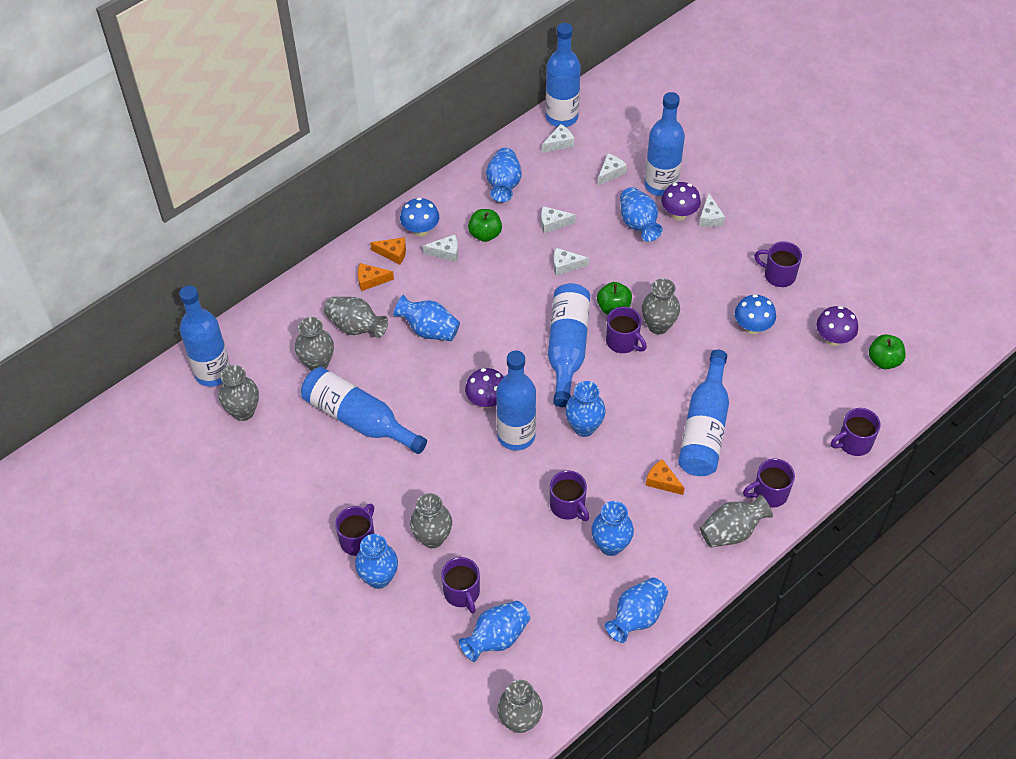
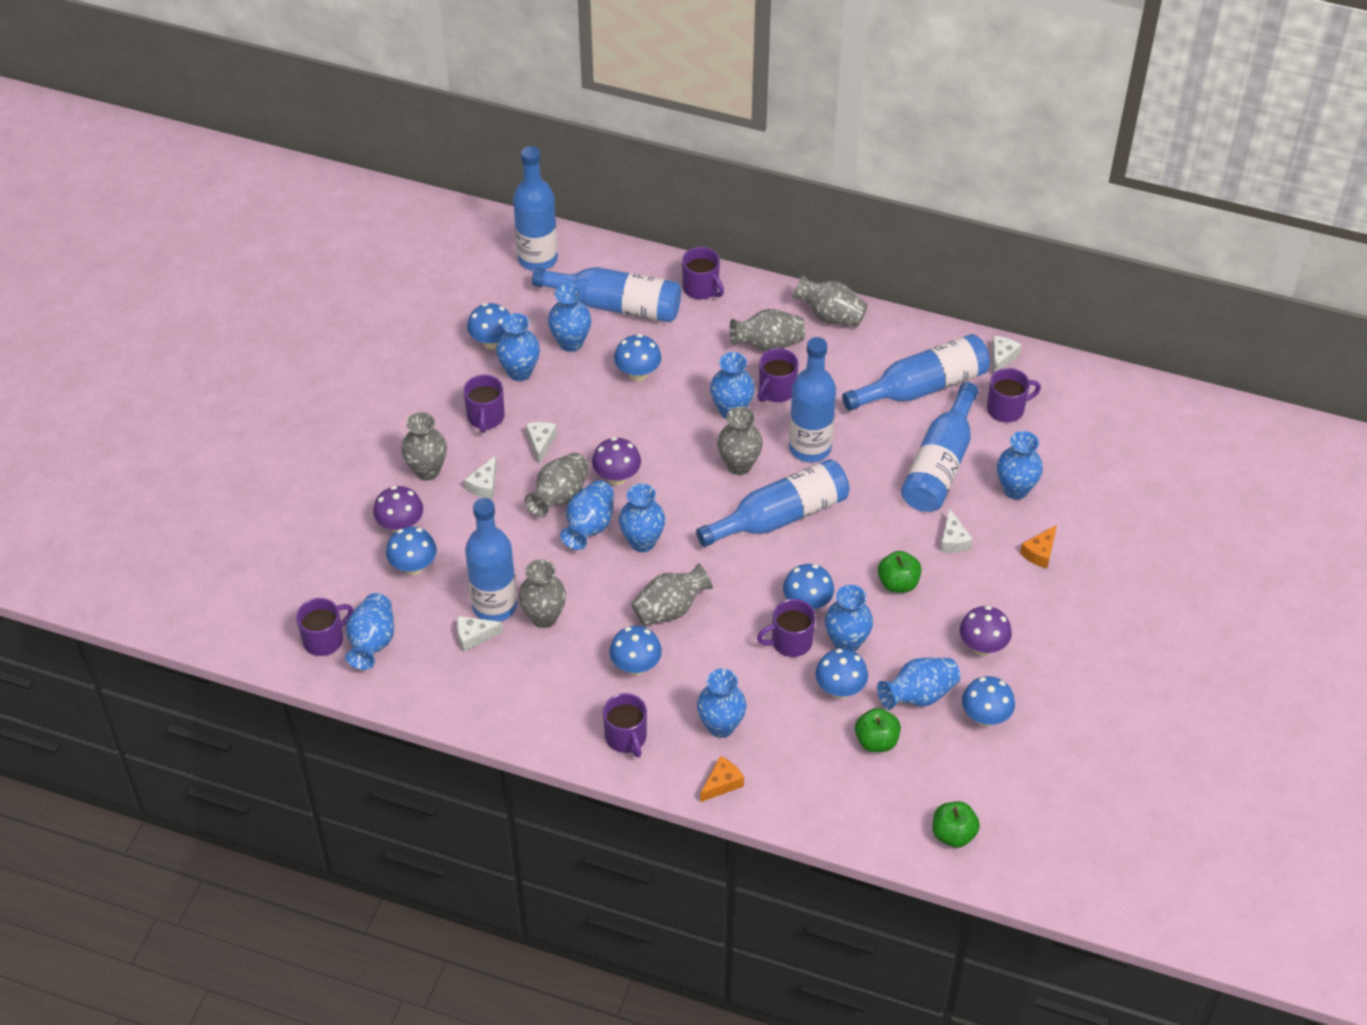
blue mushroom: [400,198,439,237] [735,294,776,334] = 2 -> [386,527,437,575] [467,303,510,349] [610,626,662,675] [614,334,661,381] [783,564,834,611] [815,649,868,699] [962,676,1015,727] = 7
blue vase: [355,534,398,589] [393,295,460,341] [459,601,530,662] [486,148,522,202] [565,381,606,437] [591,501,634,556] [605,578,668,643] [620,187,663,242] = 8 -> [346,593,394,670] [496,313,540,381] [548,284,591,352] [560,480,614,550] [619,484,665,552] [697,669,747,738] [710,352,755,419] [825,585,873,652] [877,658,961,710] [997,431,1043,500] = 10
orange cheese: [358,263,394,291] [370,237,406,265] [646,459,685,495] = 3 -> [700,756,744,802] [1020,525,1057,568] = 2
white cheese: [423,235,458,262] [541,206,576,233] [542,124,574,153] [553,248,589,275] [598,154,627,185] [699,193,725,227] = 6 -> [457,616,503,652] [464,455,497,499] [526,422,557,464] [940,509,973,553] [992,336,1021,374] = 5

